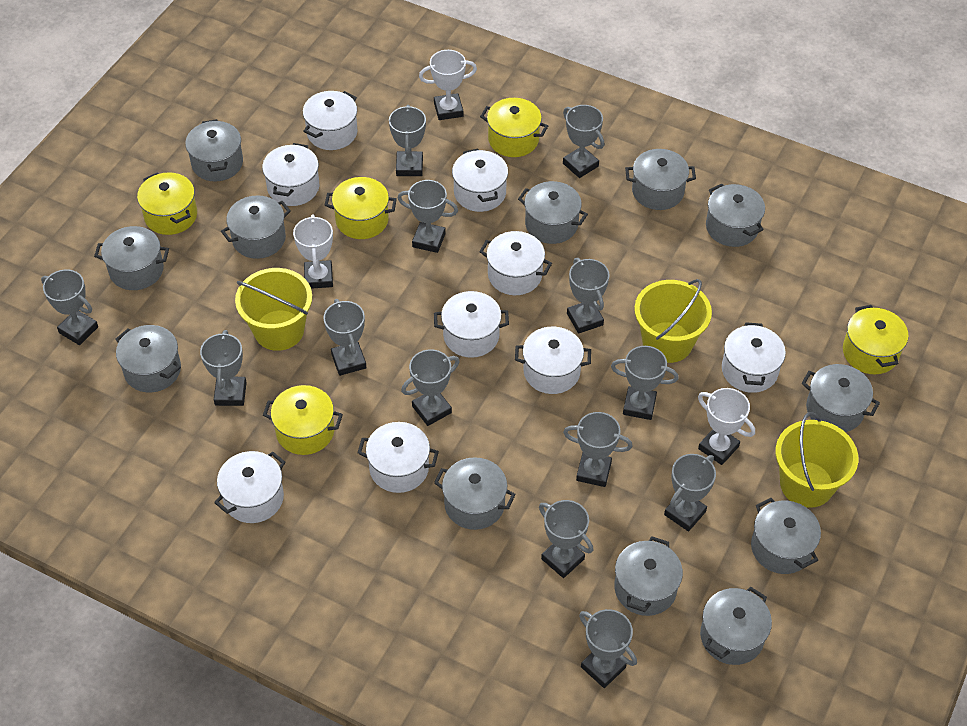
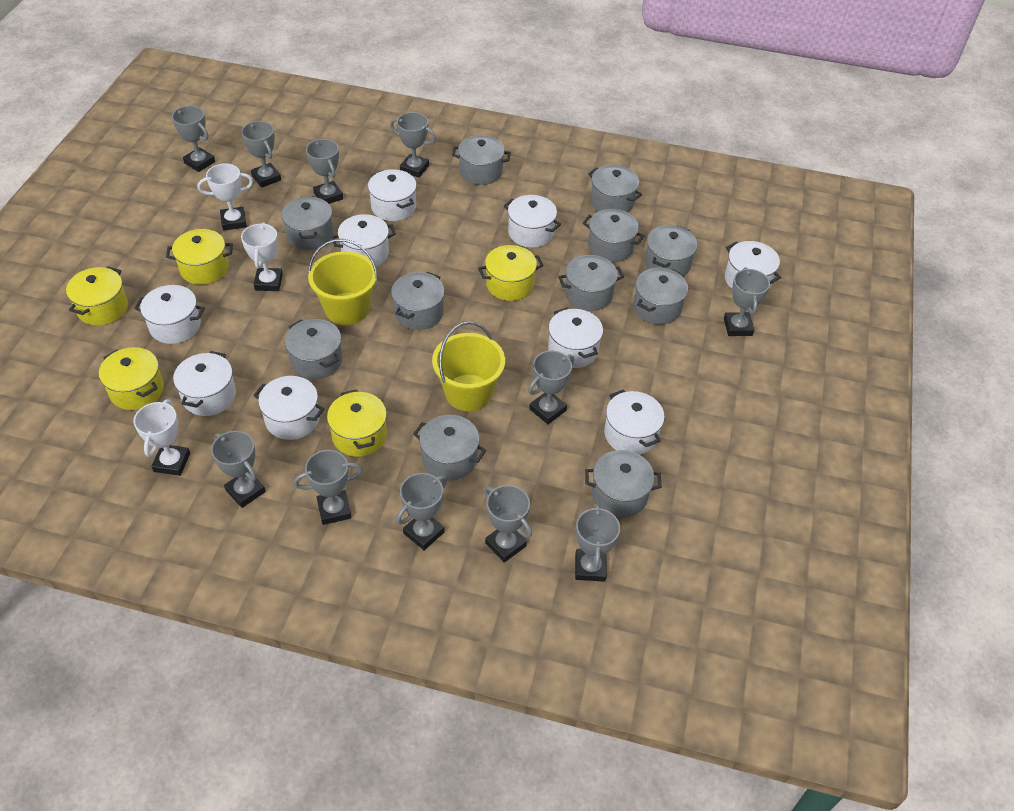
grey pot: [94,226,169,290] [116,325,181,392] [185,119,243,182] [221,195,291,259] [434,457,516,530] [518,181,588,244] [614,536,683,616] [625,149,696,210] [700,587,772,665] [706,184,765,247] [751,498,821,574] [802,364,880,432] = 12 -> [281,196,333,250] [285,319,343,379] [391,272,445,330] [413,415,486,481] [452,135,511,185] [558,255,624,311] [583,209,645,262] [585,450,662,518] [588,165,642,212] [633,268,688,324] [645,225,697,275] = 11
grey trophy: [41,269,98,345] [200,330,247,406] [323,299,366,376] [389,105,426,176] [397,180,458,253] [401,349,460,426] [539,500,594,578] [563,105,604,178] [563,412,632,487] [567,258,610,334] [579,609,637,688] [611,346,679,420] [664,454,716,532] = 13 -> [172,106,215,172] [211,431,266,508] [241,121,281,188] [294,450,363,525] [306,139,343,204] [390,112,436,178] [396,473,447,550] [484,485,532,563] [528,351,574,424] [575,503,620,582] [724,267,770,336] = 11
yellow bucket: [235,268,312,351] [634,279,712,363] [775,412,859,508] = 3 -> [308,239,378,325] [432,321,505,411] = 2

